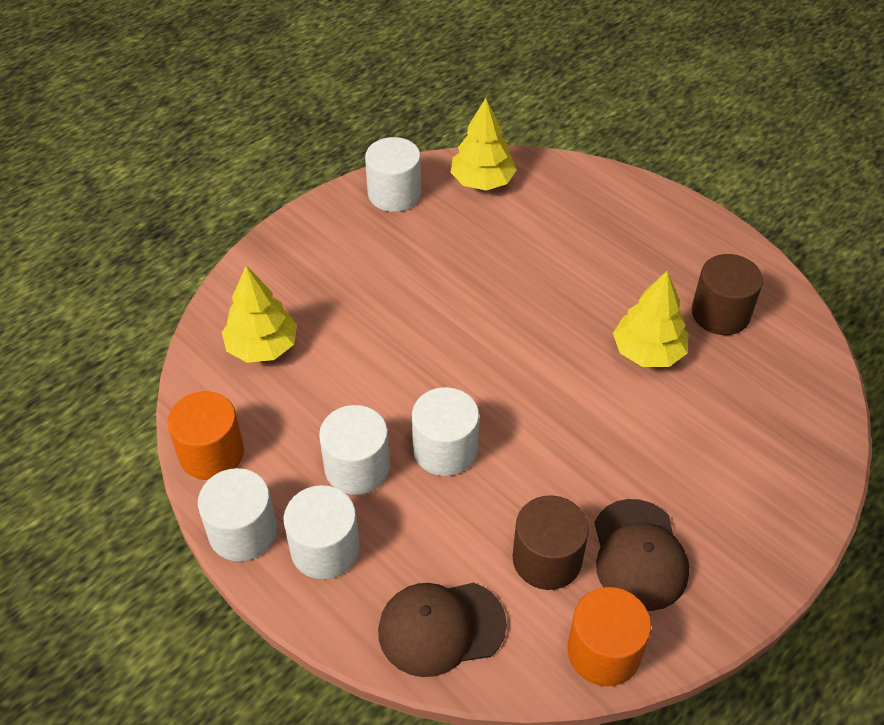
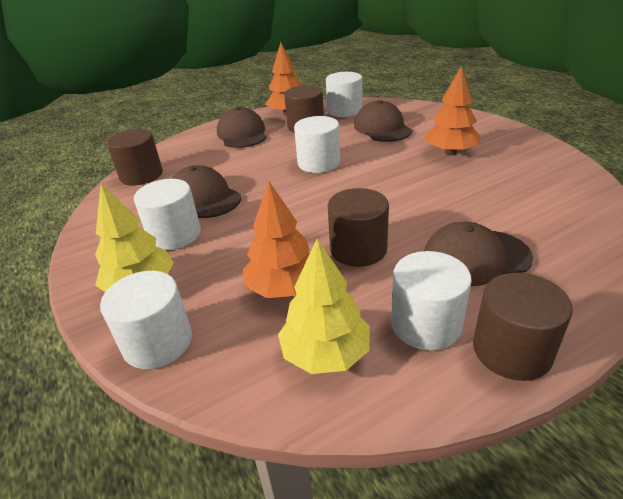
brown cap: [378,583,507,677] [595,499,689,611] = 2 -> [172,165,241,218] [217,107,266,148] [354,100,412,142] [425,221,533,286] = 4
brown cylinder: [513,495,589,590] [692,254,763,335] = 2 -> [107,129,163,185] [284,85,324,133] [328,188,389,267] [473,273,573,381] = 4
orange cylinder: [167,391,244,480] [567,587,651,686] = 2 -> none = 0
orange tree: none = 0 -> [243,181,310,298] [265,42,302,115] [425,65,480,155] = 3
yellow tree: [222,266,297,363] [450,98,517,190] [613,271,689,367] = 3 -> [95,184,174,292] [278,238,370,374] = 2

